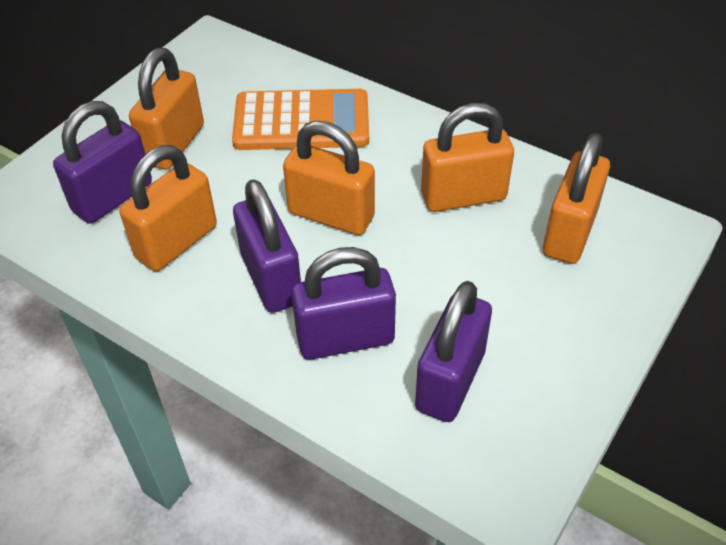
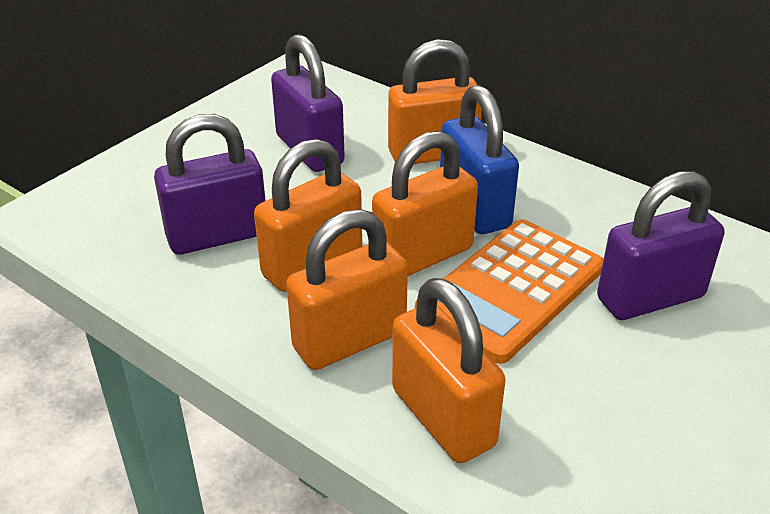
blue padlock: none = 0 -> [440,85,519,234] = 1
purple padlock: [53,101,152,224] [233,179,301,313] [291,247,396,360] [415,281,492,422] = 4 -> [154,114,266,255] [271,34,345,172] [597,171,724,320] = 3

